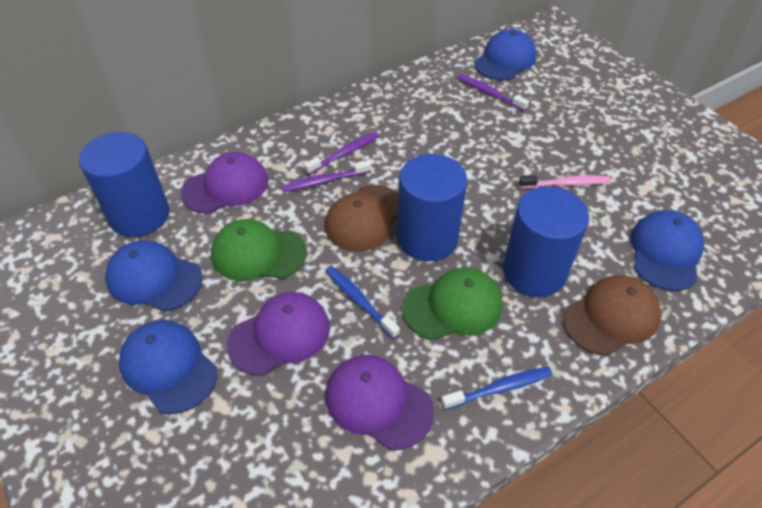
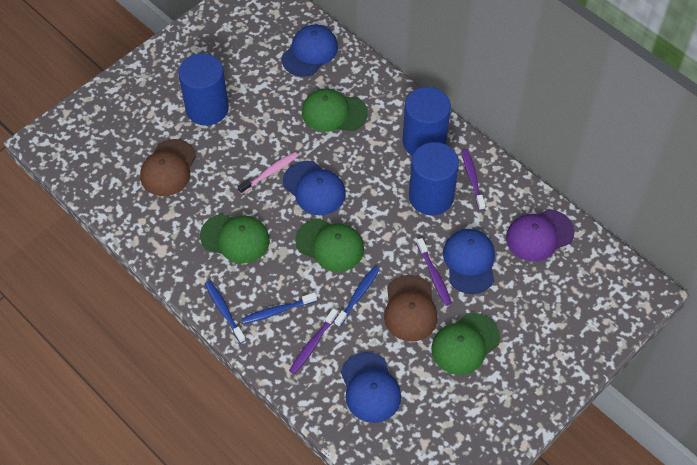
blue toothbrush: [325,266,400,339] [441,367,552,410] = 2 -> [205,280,246,343] [242,293,317,324] [335,266,380,327] = 3
green cap: [211,219,307,281] [402,268,502,340] = 2 -> [200,214,270,264] [295,219,364,272] [302,89,368,132] [431,313,500,375] = 4
purple cap: [180,152,268,214] [227,292,330,376] [326,355,434,450] = 3 -> [506,209,575,262] = 1

